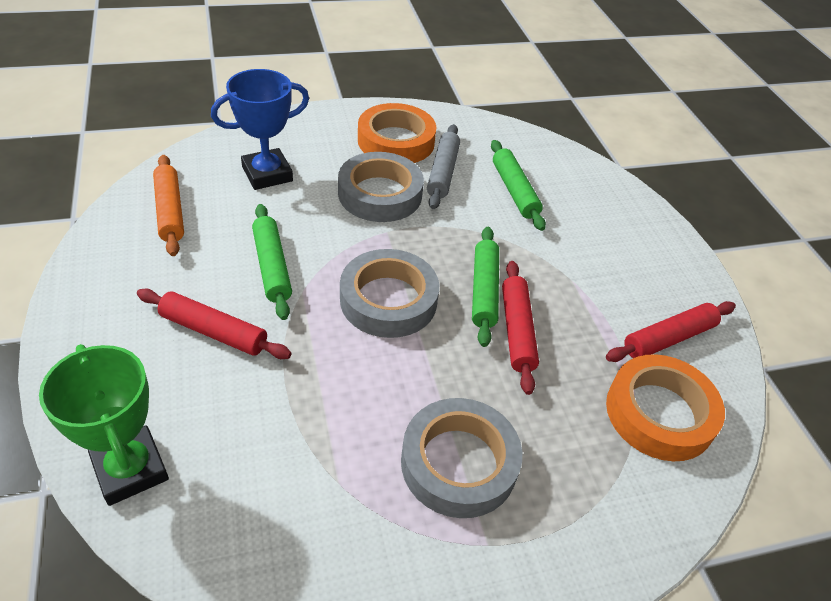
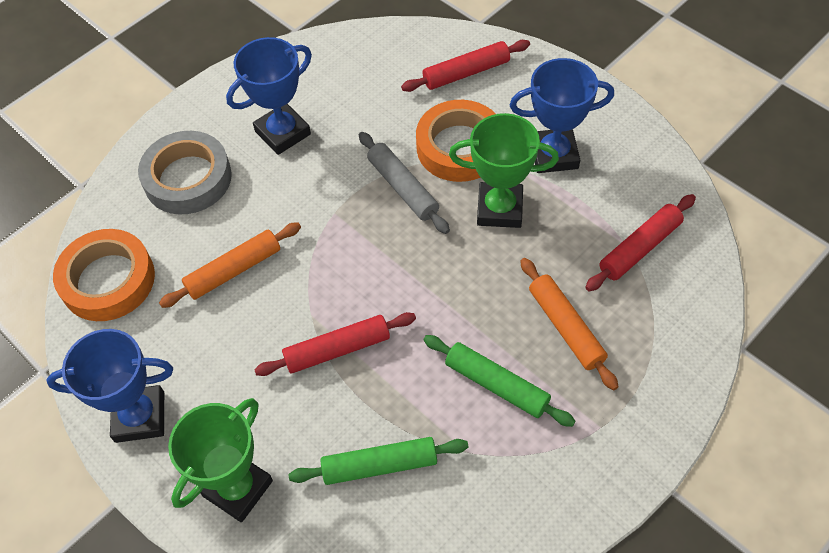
blue trophy: [211,69,309,190] = 1 -> [46,329,173,443] [226,37,312,155] [510,58,614,173] = 3
green rolling pin: [252,204,292,320] [472,227,499,347] [491,140,546,231] = 3 -> [288,437,469,485] [423,335,576,427] = 2
green trophy: [39,344,169,506] = 1 -> [168,398,273,522] [449,113,559,228] = 2
grey tape: [338,152,424,222] [340,249,439,338] [401,398,522,518] = 3 -> [138,131,232,214] = 1
orange rolling pin: [153,155,184,256] = 1 -> [159,222,301,308] [520,258,618,390] = 2

